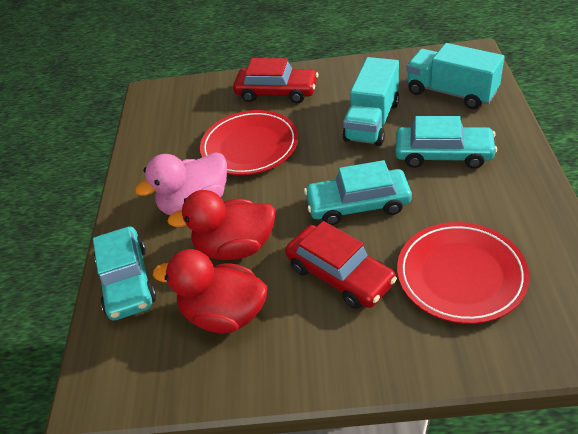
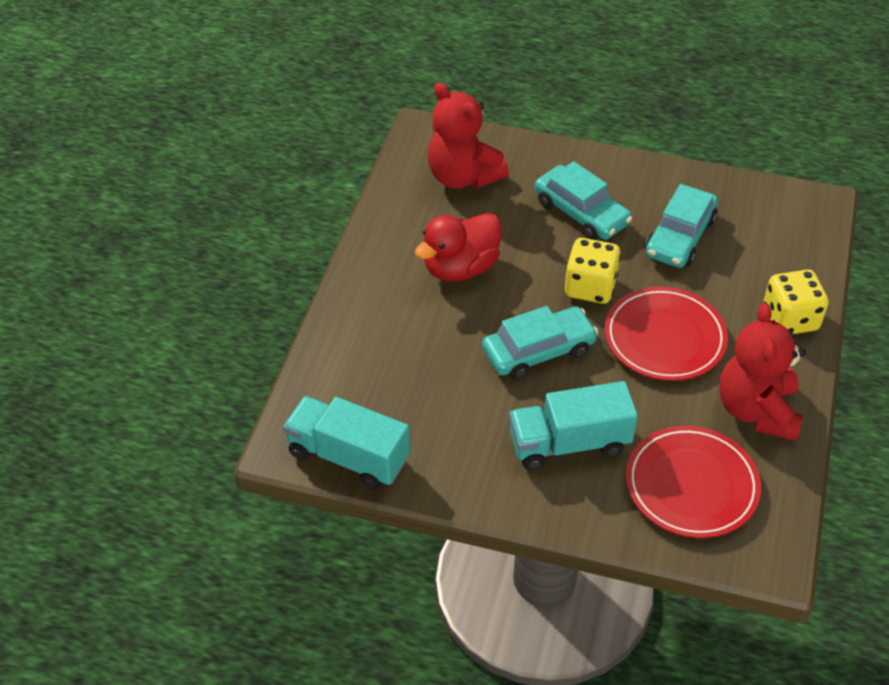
pink duck: [135,152,227,215] = 1 -> none = 0
red car: [233,58,318,103] [285,221,397,309] = 2 -> none = 0
red duck: [153,249,267,333] [167,190,276,260] = 2 -> [415,213,502,282] = 1
red teddy bear: none = 0 -> [428,82,509,189] [719,303,806,441] = 2
yellow dice: none = 0 -> [565,238,621,304] [763,270,829,334] = 2

